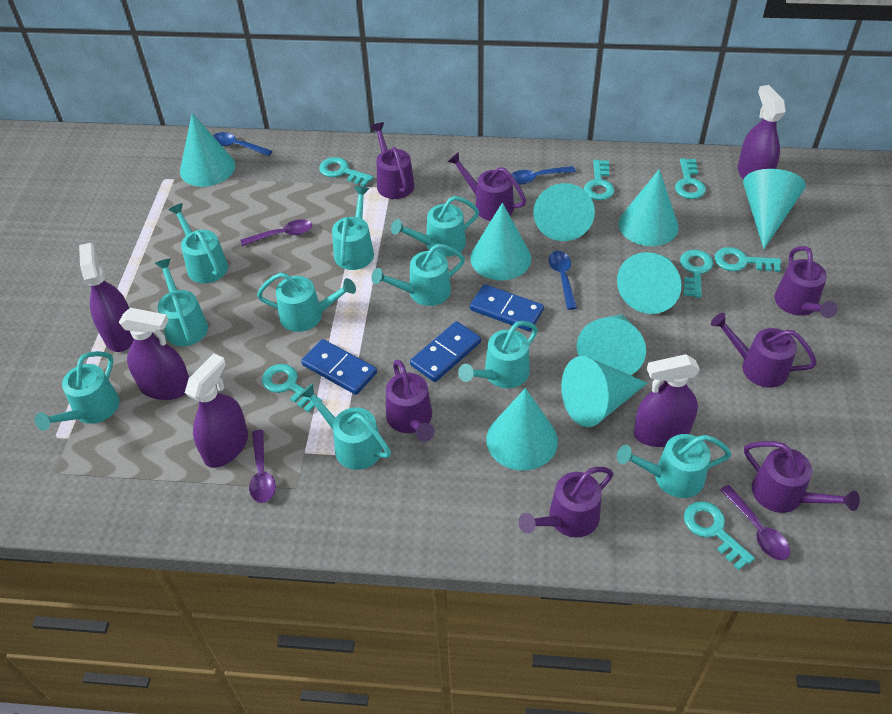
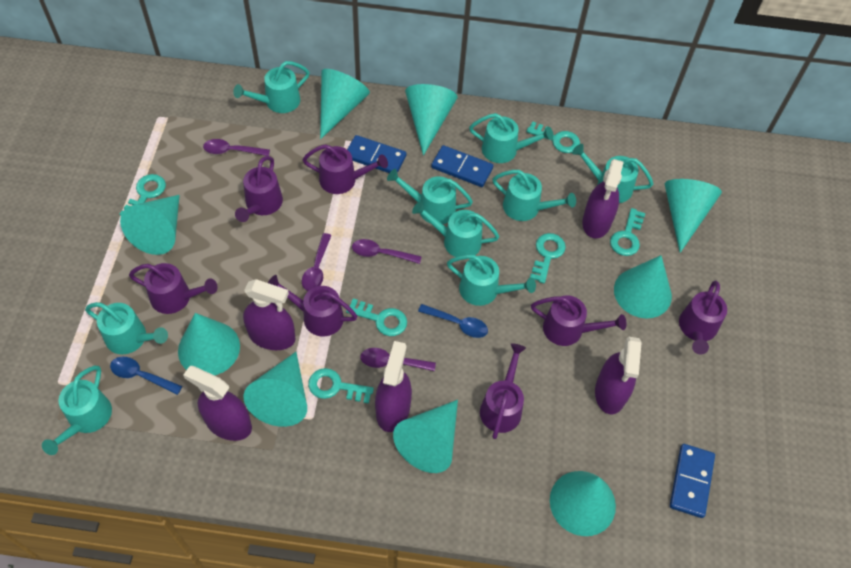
blue spoon: [212,132,272,156] [511,166,576,185] [549,251,577,310] = 3 -> [110,357,182,395] [418,304,488,338] = 2
purple spoon: [240,219,312,246] [249,430,276,503] [720,485,790,560] = 3 -> [203,139,270,156] [302,233,331,291] [352,239,422,264] [360,348,436,371] = 4
turquoise key: [262,364,322,413] [319,157,373,187] [584,160,614,200] [675,158,706,199] [680,250,713,298] [684,501,755,570] [715,247,781,272] = 7 -> [120,174,166,216] [308,368,374,404] [346,299,407,336] [526,121,580,153] [530,233,566,283] [610,208,645,256] = 6
turquoise watering can: [35,351,120,431] [155,258,208,346] [169,203,228,283] [257,272,356,332] [299,383,391,470] [332,186,374,270] [371,244,465,306] [391,196,479,257] [458,321,538,388] [617,434,731,498] = 10 -> [42,366,112,455] [85,302,168,354] [233,61,309,113] [387,169,473,224] [412,201,499,257] [447,255,536,306] [469,113,554,163] [493,170,576,221] [572,144,653,203] = 9

